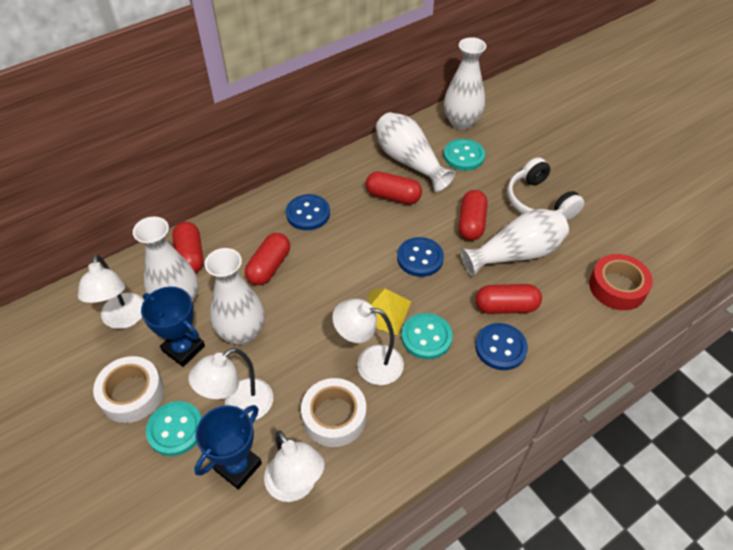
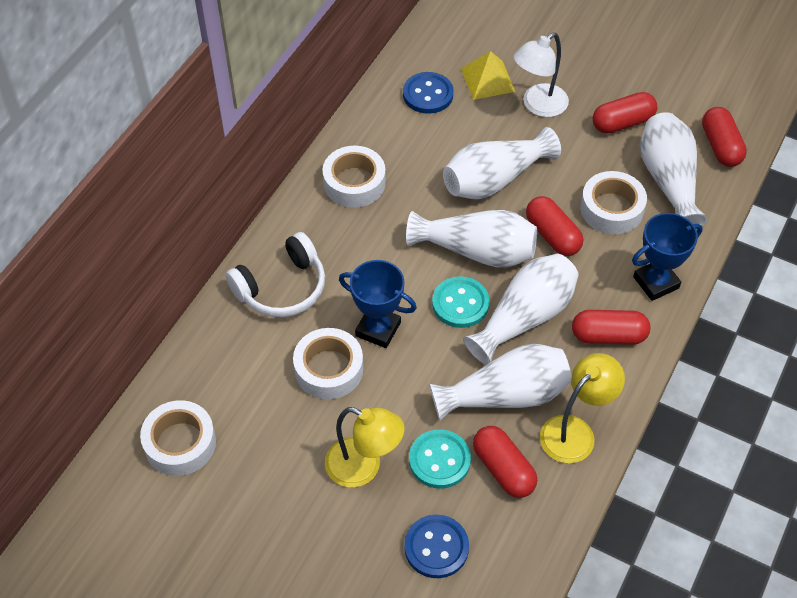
blue button: [286,194,330,230] [397,237,444,277] [475,323,528,370] = 3 -> [403,72,454,114] [404,515,469,578] = 2
red tape: [589,254,653,310] = 1 -> none = 0
turquoise button: [146,401,202,456] [401,313,453,359] [444,139,485,171] = 3 -> [409,429,471,489] [432,276,489,328] = 2
white lamp: [78,254,144,329] [188,348,273,420] [264,431,325,502] [332,299,404,385] = 4 -> [513,33,569,117] = 1
white tape: [93,356,164,423] [301,378,366,447] = 2 -> [140,400,216,476] [293,328,363,399] [322,146,386,208] [580,171,647,234] = 4
yellow lamp: none = 0 -> [325,407,405,487] [540,353,625,464] = 2

